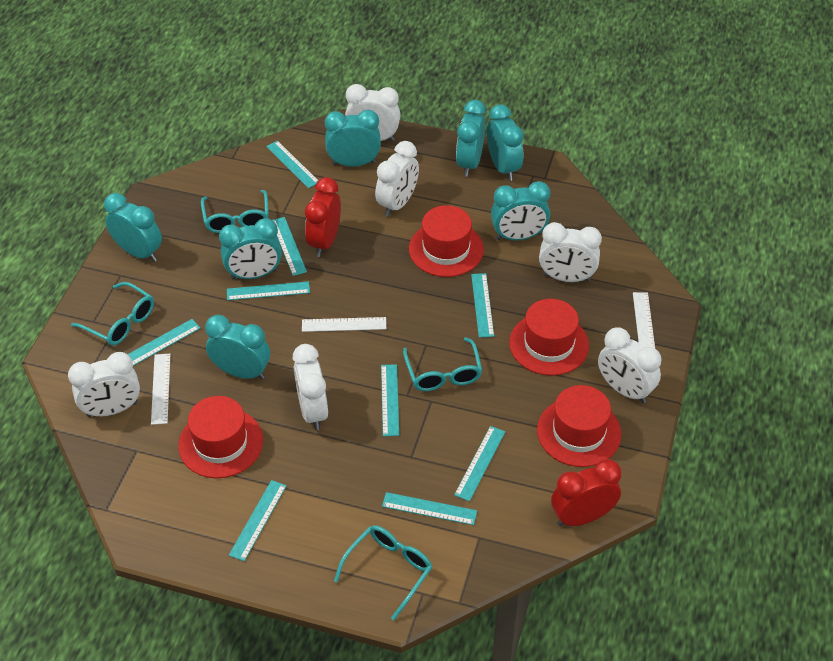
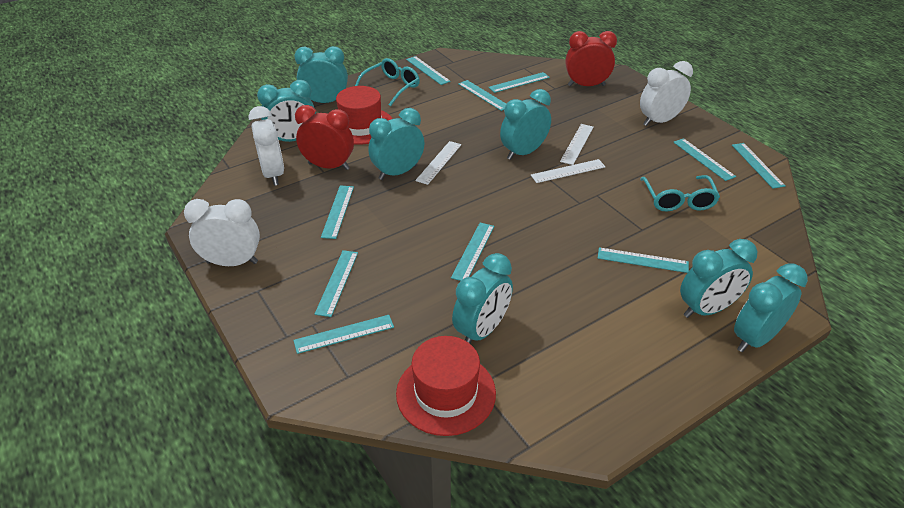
red hat: [178,396,263,478] [409,205,484,277] [509,299,589,376] [537,385,621,467] = 4 -> [336,86,392,145] [396,336,496,436] = 2
turquoise glasses: [71,282,154,345] [201,190,269,233] [334,525,432,620] [403,337,482,391] = 4 -> [355,58,420,106] [640,175,720,211] = 2
turquoise ruler: [128,319,200,366] [227,281,310,300] [229,480,286,561] [266,141,319,188] [272,217,307,276] [381,364,399,436] [382,492,477,525] [454,426,505,501] [471,273,494,338] = 9 -> [293,315,394,354] [315,250,358,317] [321,186,354,239] [406,56,451,85] [451,223,494,281] [458,80,506,111] [488,72,550,93] [598,247,689,273] [673,138,736,181] [732,143,785,189] = 10
white clock: [68,352,140,417] [293,344,328,430] [345,84,400,142] [375,141,419,217] [539,222,602,282] [598,327,661,403] = 6 -> [184,199,260,266] [249,106,284,186] [640,61,693,126] = 3

